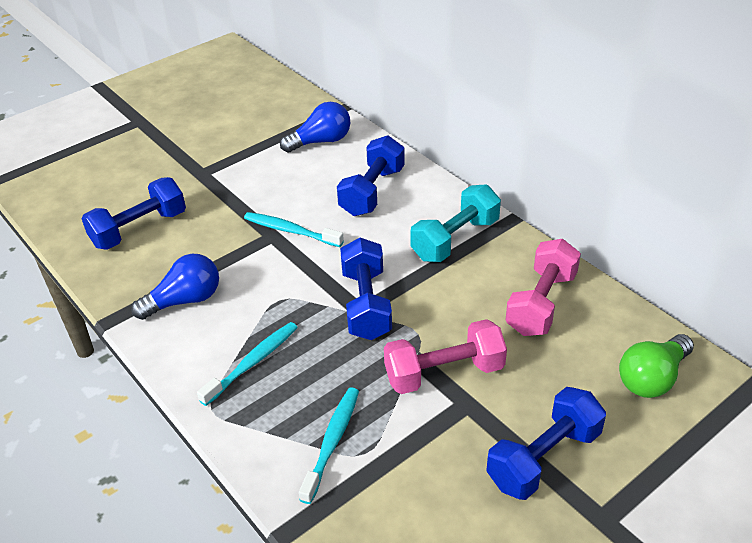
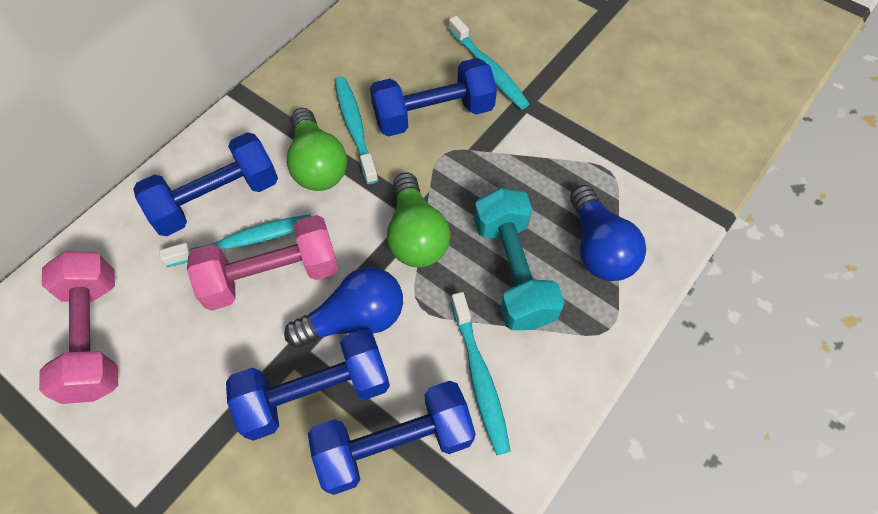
green light bulb: [619,334,694,398] = 1 -> [287,108,347,191] [387,173,451,267] = 2
turquoise toothbrush: [197,322,298,406] [244,212,344,247] [299,387,359,504] = 3 -> [159,214,311,267] [335,77,378,184] [449,16,529,110] [451,292,510,455] = 4

